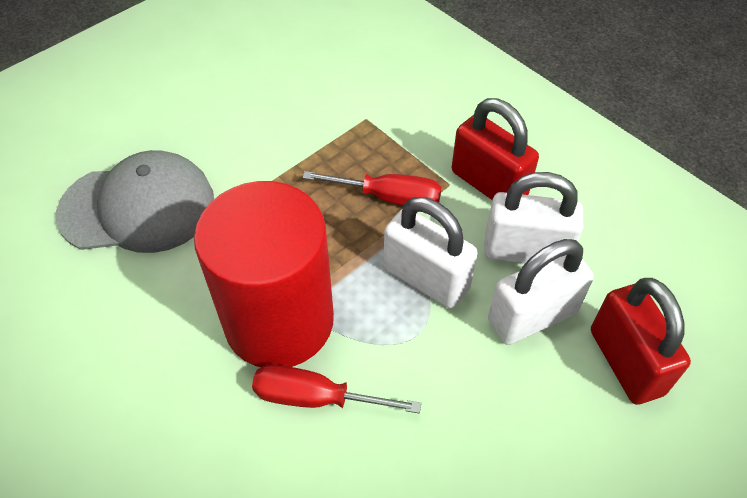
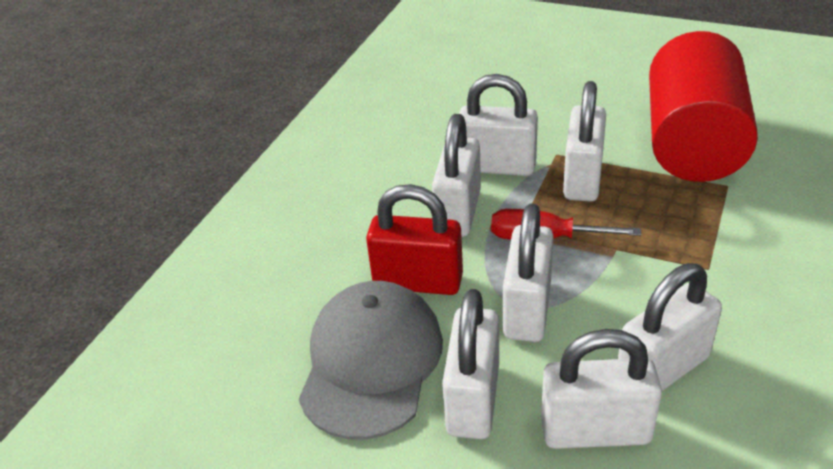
red padlock: [452,98,539,200] [591,278,691,405] = 2 -> [366,184,463,295] = 1
red screwdriver: [252,364,421,413] [303,171,442,206] = 2 -> [491,209,641,240] = 1
white padlock: [384,197,478,308] [484,172,583,263] [488,239,594,345] = 3 -> [432,114,481,237] [442,289,499,439] [459,74,538,176] [503,203,554,342] [541,329,662,449] [563,81,606,202] [618,263,722,391] = 7

